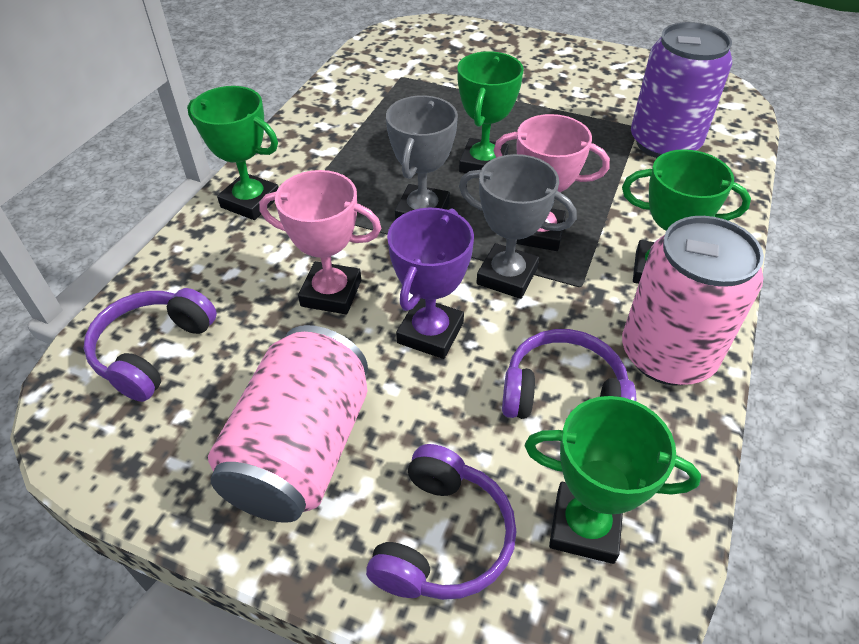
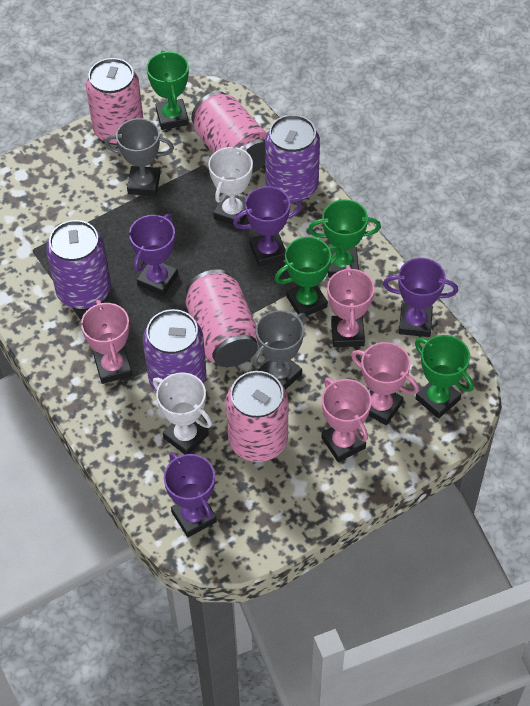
pink can: [208,325,368,523] [622,216,764,385] = 2 -> [86,58,143,145] [185,269,258,367] [191,91,267,173] [226,371,288,462] = 4
pink trophy: [259,170,381,314] [493,114,610,251] = 2 -> [81,300,132,384] [321,378,372,462] [327,265,375,347] [351,342,419,425] = 4
purple can: [631,22,732,158] = 1 -> [46,220,111,309] [143,309,206,392] [265,115,320,201] = 3
purple headphones: [84,288,217,402] [366,444,516,600] [502,329,636,419] = 3 -> none = 0
purple trophy: [387,208,474,359] = 1 -> [129,214,178,296] [164,452,217,537] [233,186,302,267] [383,258,458,337] = 4
white trophy: none = 0 -> [153,372,212,454] [208,146,253,225] = 2

